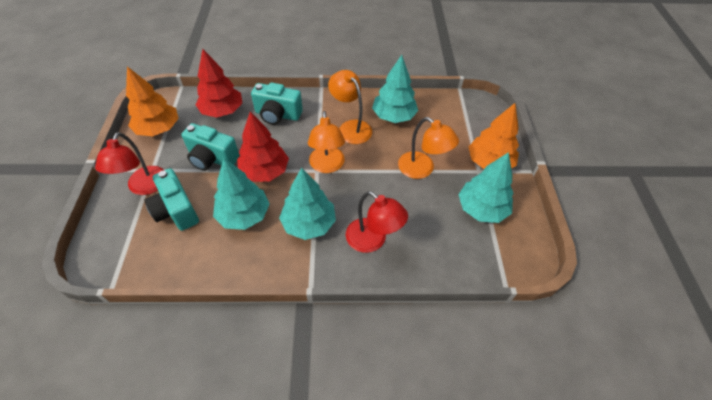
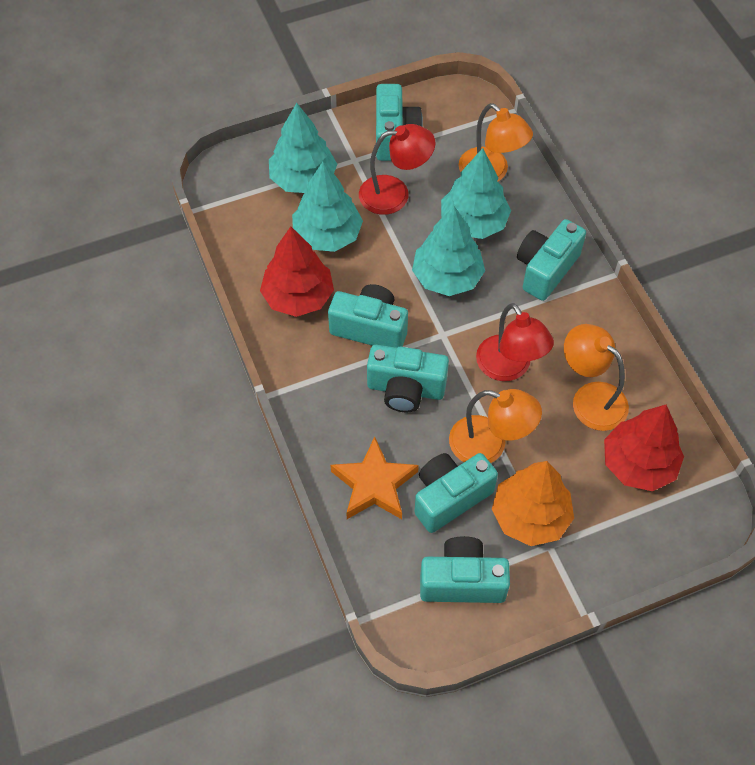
orange star: none = 0 -> [330,437,419,519] = 1
orange tree: [126,67,179,136] [469,103,519,169] = 2 -> [492,461,574,546] = 1
turquoise camera: [144,168,199,231] [181,123,240,171] [251,82,303,125] = 3 -> [328,284,408,348] [367,345,449,412] [376,84,423,161] [414,453,498,533] [420,536,510,603] [517,219,586,301] = 6

